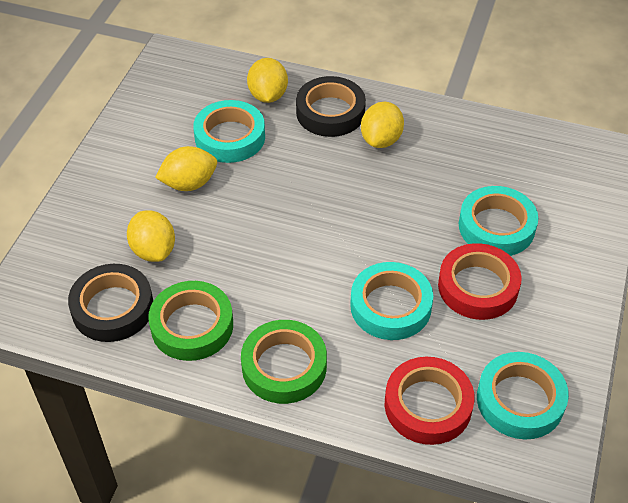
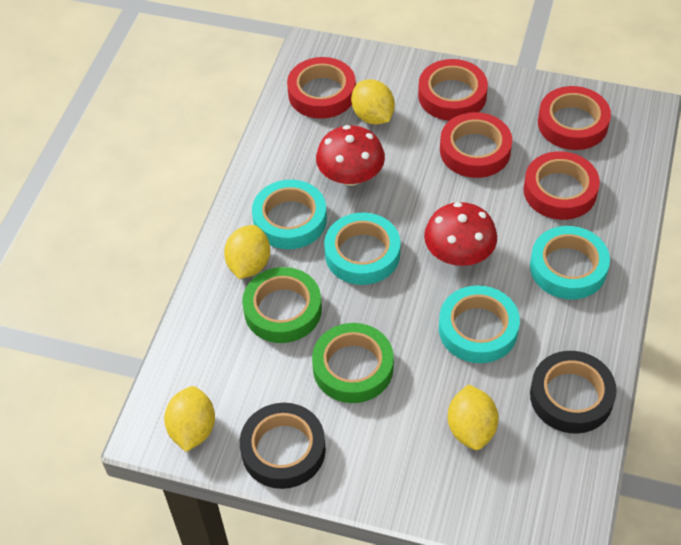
red mushroom: none = 0 -> [316,125,385,186] [424,202,497,266] = 2
red tape: [385,357,475,445] [438,243,522,320] = 2 -> [287,57,356,119] [418,59,488,121] [440,112,512,178] [523,151,600,220] [538,86,611,150] = 5

